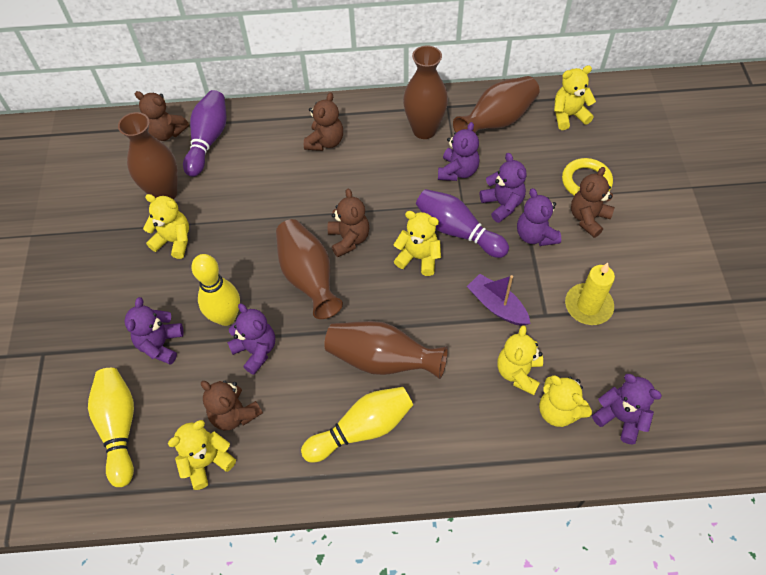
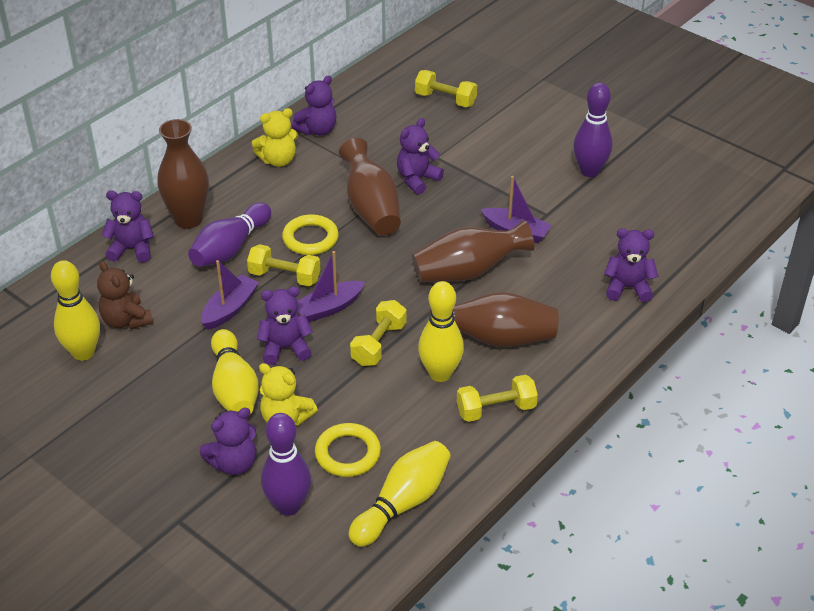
brown teddy bear: [135,91,189,141] [201,380,263,430] [304,92,343,151] [328,189,369,257] [571,167,614,238] = 5 -> [97,261,153,329] = 1
brown vase: [118,112,178,200] [276,219,343,319] [324,321,448,379] [403,45,448,139] [453,76,540,133] = 5 -> [157,119,209,229] [339,138,401,236] [412,220,534,282] [430,292,559,347] = 4
purple boat: [467,274,530,326] = 1 -> [201,260,259,330] [297,251,365,322] [481,176,552,243] = 3
purple bowling pin: [183,90,227,177] [416,189,509,258] = 2 -> [188,202,271,267] [261,413,311,516] [573,82,613,177] = 3
yellow bowling pin: [88,368,134,487] [191,254,240,326] [301,387,413,463] = 3 -> [51,260,100,361] [211,329,259,414] [348,441,451,547] [418,281,464,382] = 4
yellow candle: [565,263,615,325] = 1 -> none = 0
yellow dumbbell: none = 0 -> [247,244,321,286] [350,300,407,366] [415,70,477,107] [457,375,538,422] = 4
yellow ring: [562,158,613,196] = 1 -> [282,214,339,255] [315,423,381,477] = 2
yellow teddy bear: [143,194,189,259] [168,420,236,490] [394,211,441,276] [497,325,543,395] [539,375,592,427] [554,65,596,130] = 6 -> [252,108,298,167] [259,363,318,426] = 2

